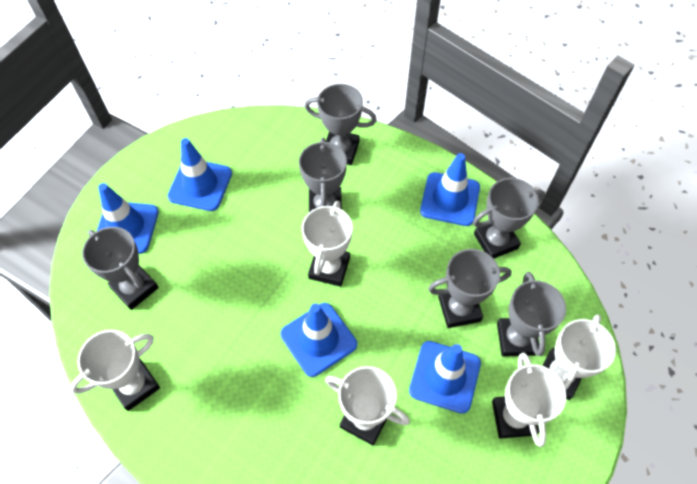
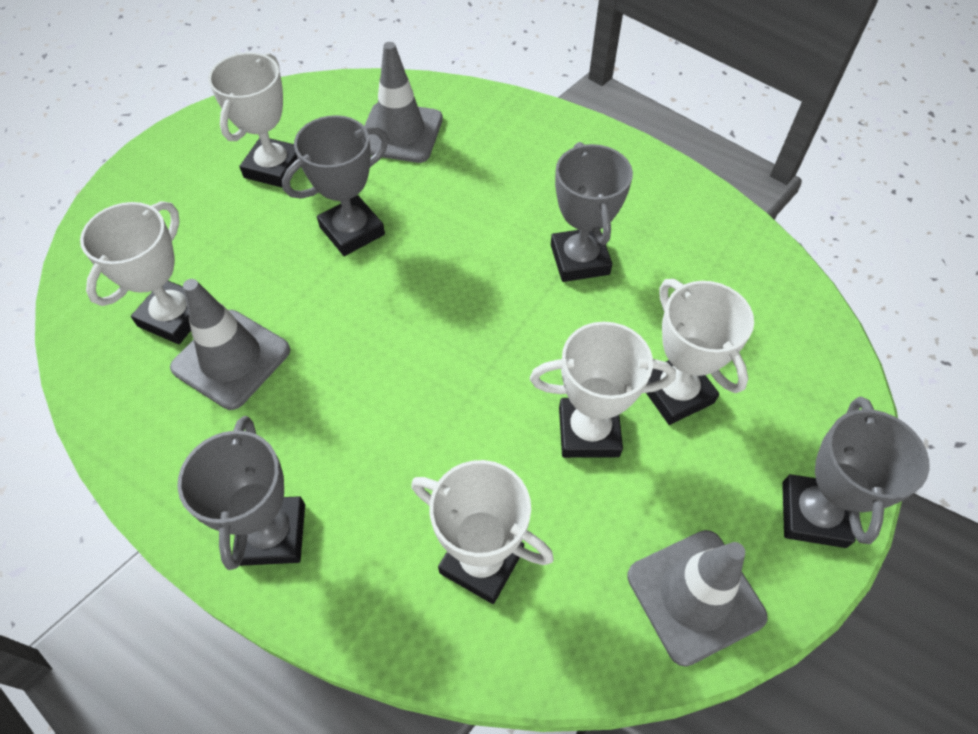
blue traffic cone: [97,183,159,254] [168,138,232,211] [281,303,357,377] [409,341,481,414] [420,153,480,226] = 5 -> none = 0
grey traffic cone: none = 0 -> [170,279,290,410] [364,42,443,163] [627,530,767,667] = 3
grey trophy: [82,227,159,310] [299,138,347,212] [304,84,377,165] [428,249,512,328] [473,178,545,259] [497,272,566,356] = 6 -> [177,416,305,570] [282,115,388,256] [551,142,633,282] [782,397,929,548] = 4

